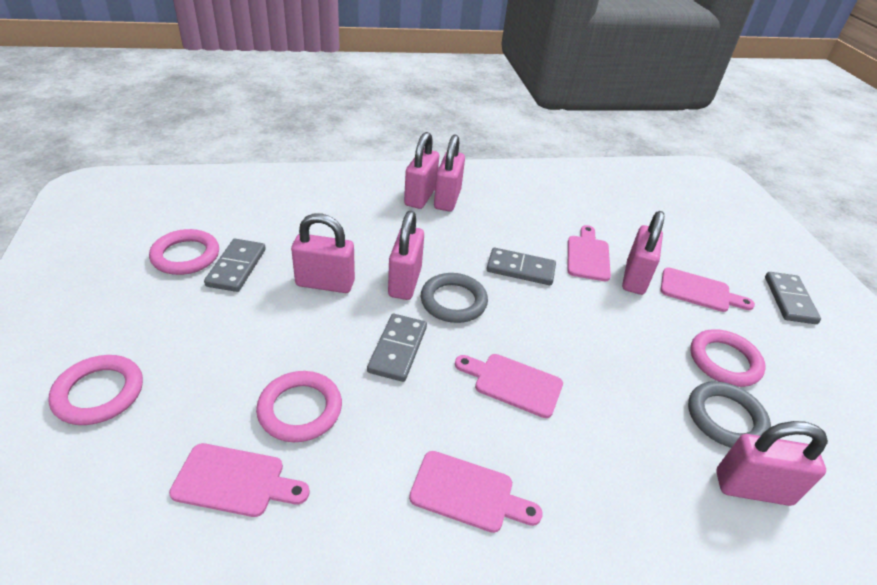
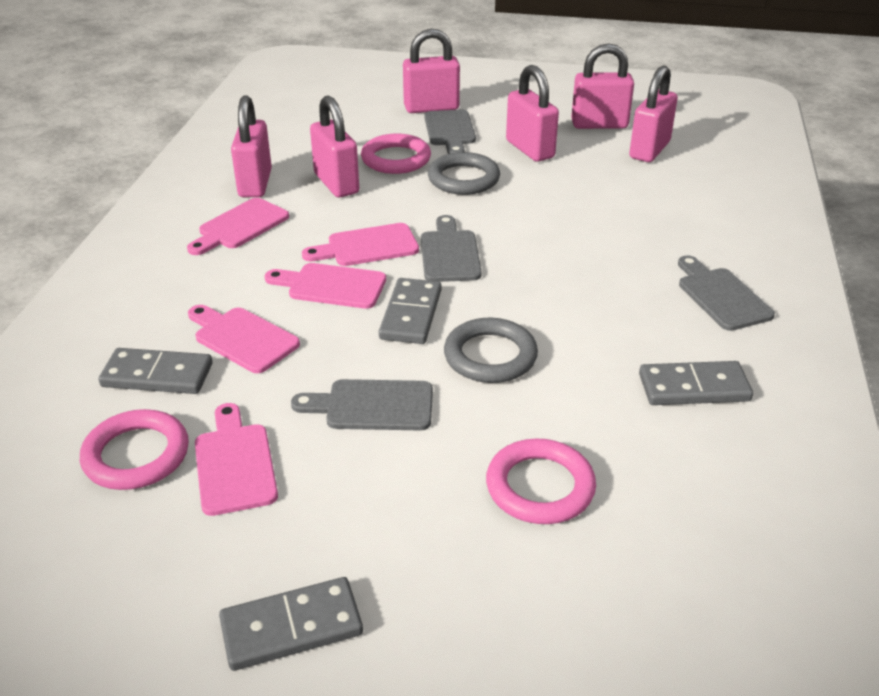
grey cutting board: none = 0 -> [291,379,433,430] [421,215,482,282] [424,110,476,154] [678,255,775,331] = 4
pink ring: [48,355,143,425] [149,229,219,275] [256,371,342,442] [690,329,766,387] = 4 -> [80,409,189,490] [361,134,431,174] [486,438,596,524] = 3

